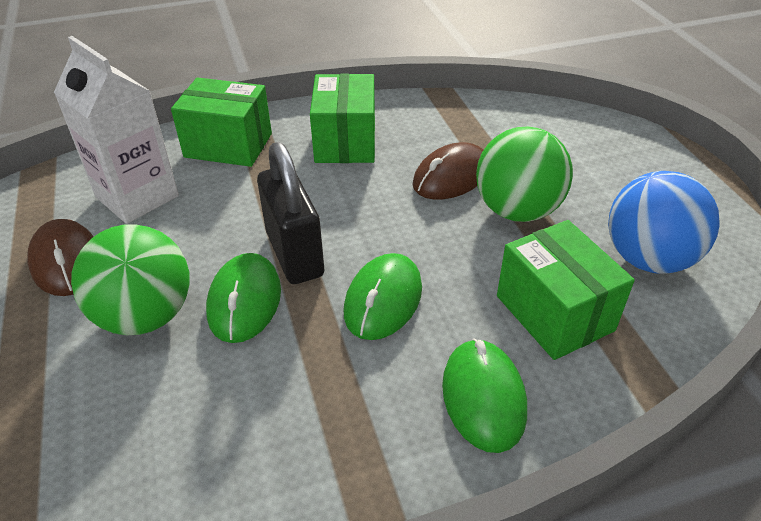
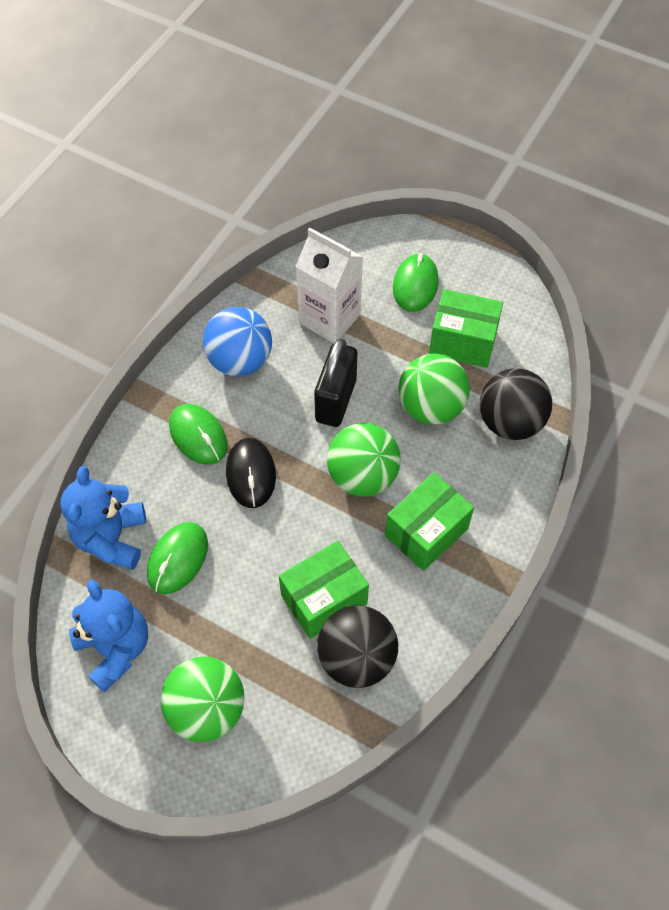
black ball: none = 0 -> [317,606,398,688] [480,368,552,440] = 2
black mouse: none = 0 -> [226,438,276,508] = 1
blue teddy bear: none = 0 -> [61,465,146,570] [69,579,148,692] = 2
brown mouse: [27,219,94,296] [412,142,483,200] = 2 -> none = 0
green ball: [71,224,190,335] [476,126,573,222] = 2 -> [161,656,245,742] [327,423,401,496] [398,354,470,425] = 3

